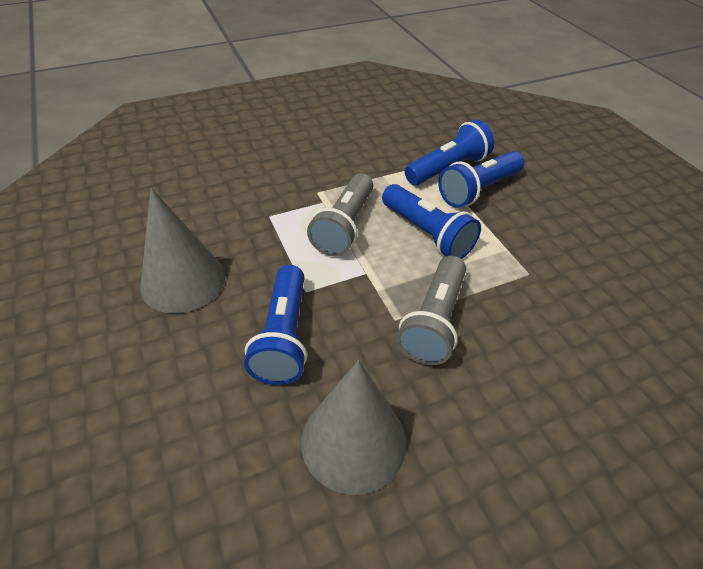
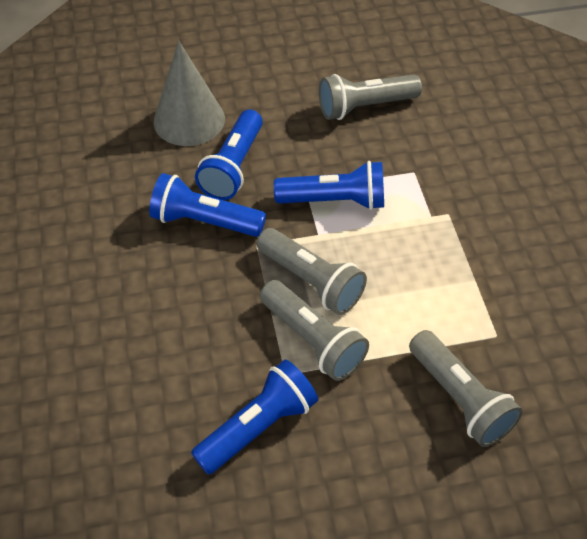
grey cone: [140,188,225,313] [301,360,407,495] = 2 -> [154,41,225,146] = 1
grey flashlight: [307,173,373,256] [396,256,466,365] = 2 -> [257,228,367,315] [260,280,369,381] [319,74,422,120] [409,330,522,447] = 4

